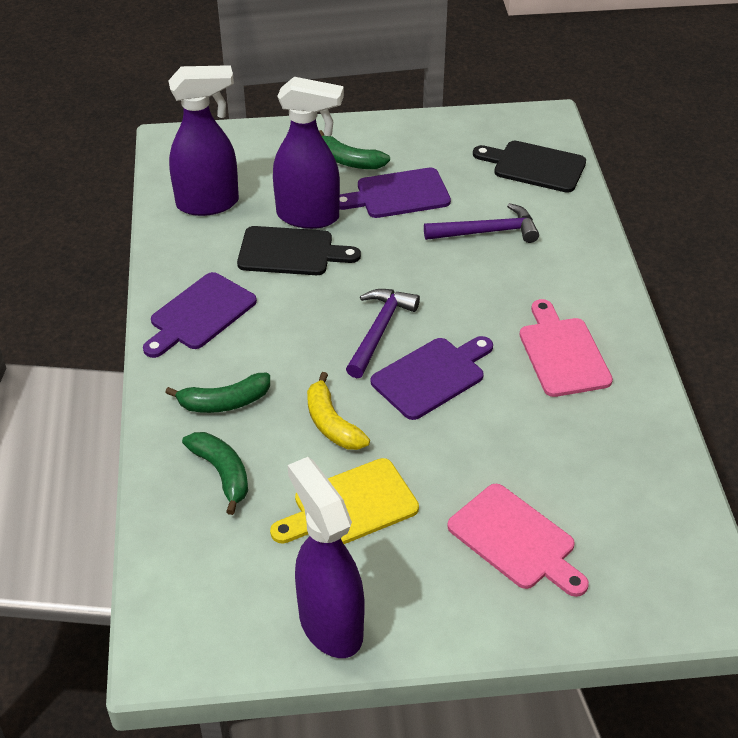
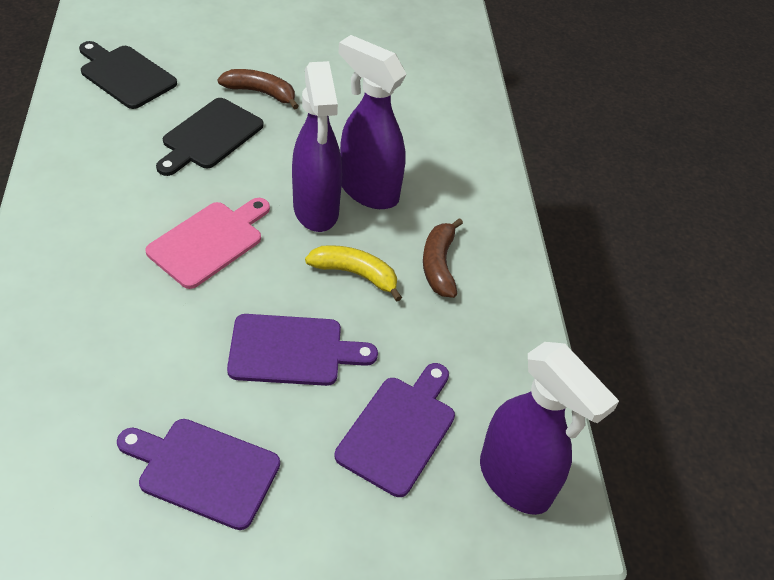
brown banana: none = 0 -> [217,69,299,110] [423,218,463,298] = 2
green banana: [165,373,270,413] [182,432,248,515] [319,130,390,169] = 3 -> none = 0
pink cutting board: [447,484,589,597] [519,299,613,397] = 2 -> [145,198,270,289] = 1
purple hammer: [346,289,420,378] [424,203,539,243] = 2 -> none = 0
yellow cutting board: [270,458,419,544] = 1 -> none = 0

